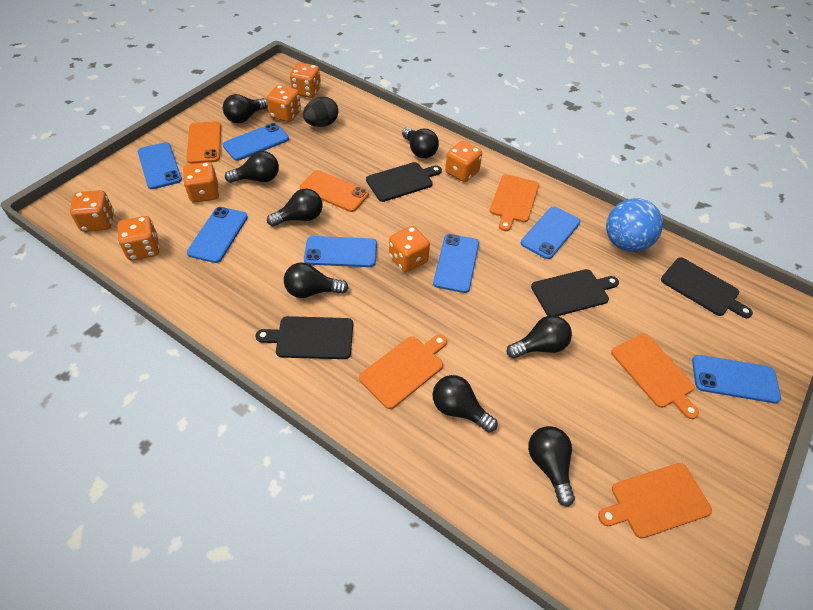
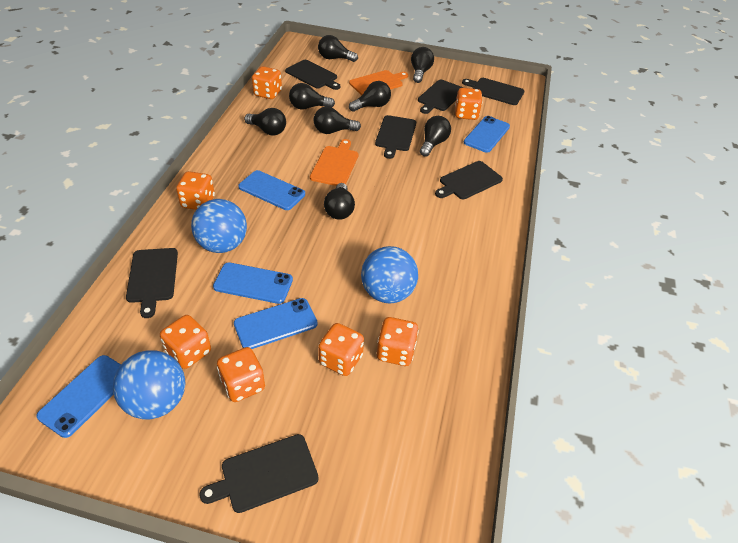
black cutting board: [256,316,353,359] [366,162,442,202] [531,269,619,316] [661,257,753,318] = 4 -> [126,248,178,318] [200,434,319,513] [285,60,340,90] [375,115,416,159] [418,79,464,114] [435,161,503,199] [462,78,524,105] = 7
black egg: [303,97,338,127] = 1 -> none = 0
blue ball: [606,198,663,252] = 1 -> [113,351,185,419] [191,199,247,253] [361,246,418,303] = 3
blue phone: [138,142,182,189] [187,207,248,263] [223,123,289,161] [304,236,377,267] [433,234,479,293] [521,207,580,259] [692,355,781,403] = 7 -> [36,355,121,438] [213,262,293,304] [234,298,318,349] [239,170,305,210] [464,116,510,153] = 5
orange cutting board: [359,335,447,409] [490,174,539,231] [598,463,712,538] [611,334,699,419] = 4 -> [310,139,359,186] [349,70,408,96] = 2
orange phone: [186,121,221,164] [300,170,369,212] = 2 -> none = 0

